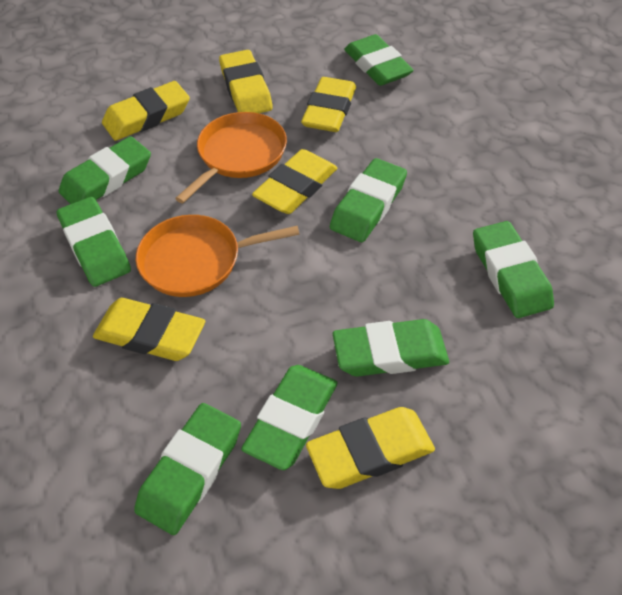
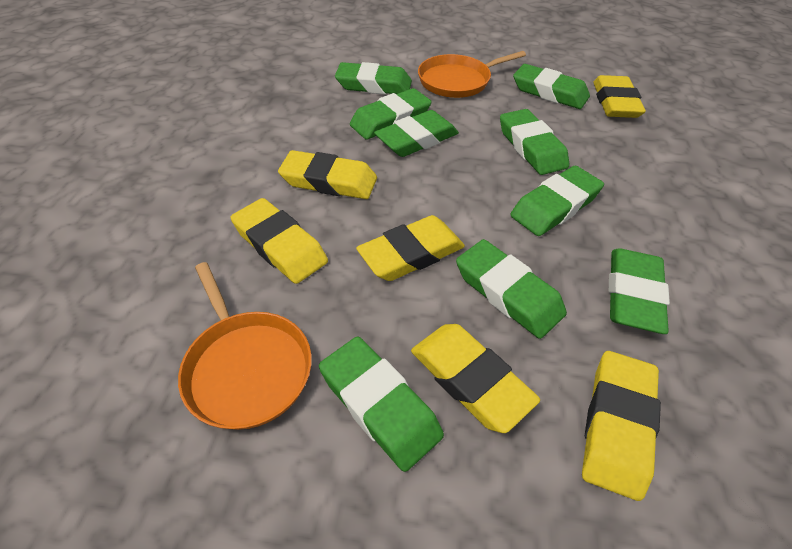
green eraser: [57,197,131,287] [59,136,151,204] [134,403,241,535] [241,365,338,470] [330,158,407,242] [333,319,449,377] [344,34,414,86] [473,221,554,318] = 8 -> [319,336,444,472] [335,62,412,94] [350,88,432,140] [374,110,459,157] [456,239,567,339] [500,109,569,175] [510,166,604,236] [513,64,590,109] [609,248,670,334] = 9

